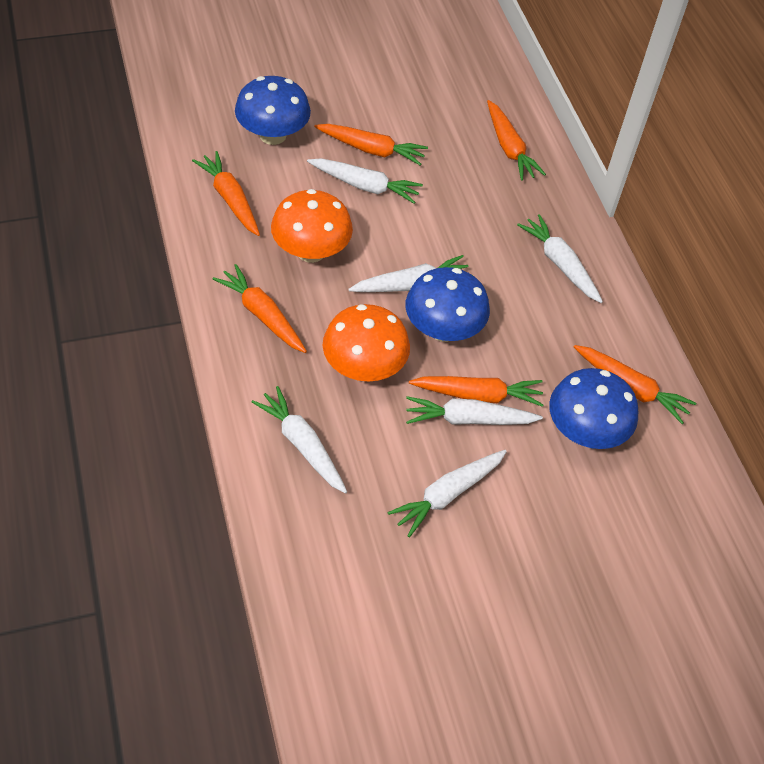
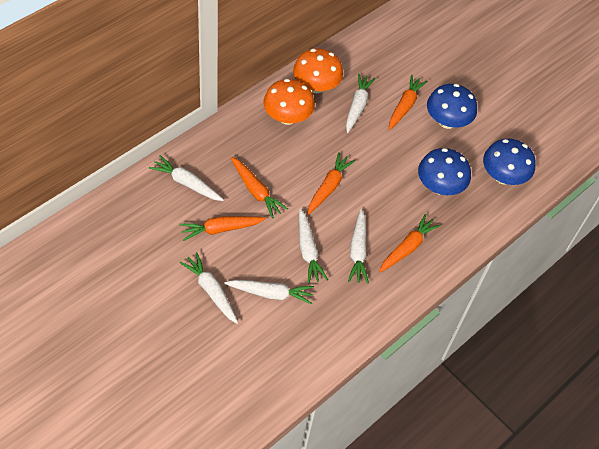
orange carrot: [192,151,260,236] [213,264,307,353] [315,124,428,166] [409,376,544,407] [487,100,546,181] [574,345,696,424] = 6 -> [179,216,266,241] [231,157,288,219] [308,152,355,215] [379,214,441,273] [389,75,428,130] = 5

